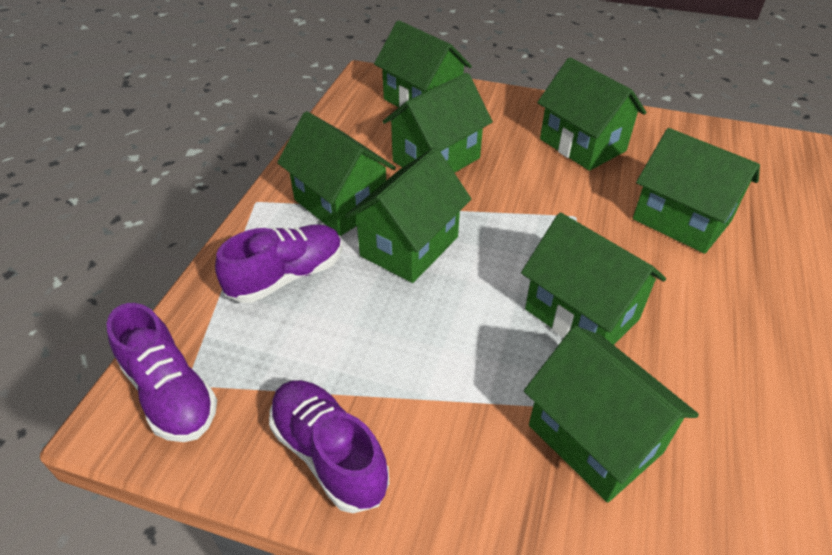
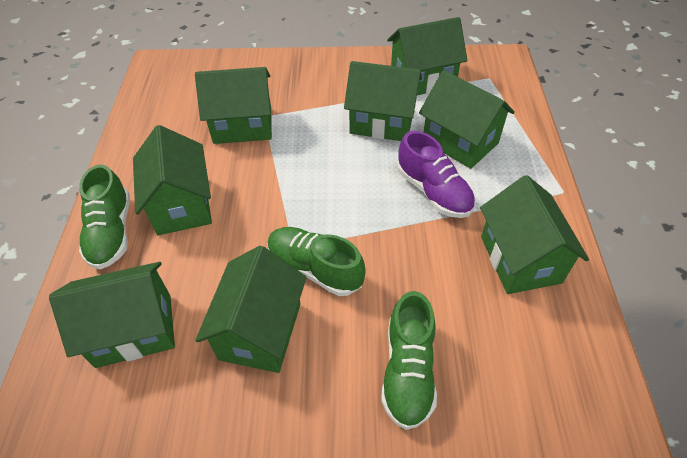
green shoe: none = 0 -> [79,165,130,269] [268,227,366,296] [381,291,437,430] = 3
purple shoe: [106,303,217,442] [215,224,343,303] [269,380,389,513] = 3 -> [397,131,475,218] = 1

